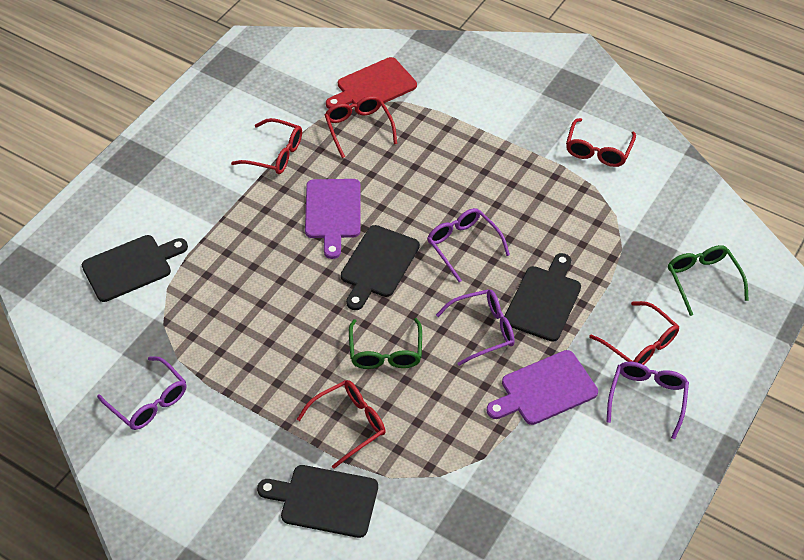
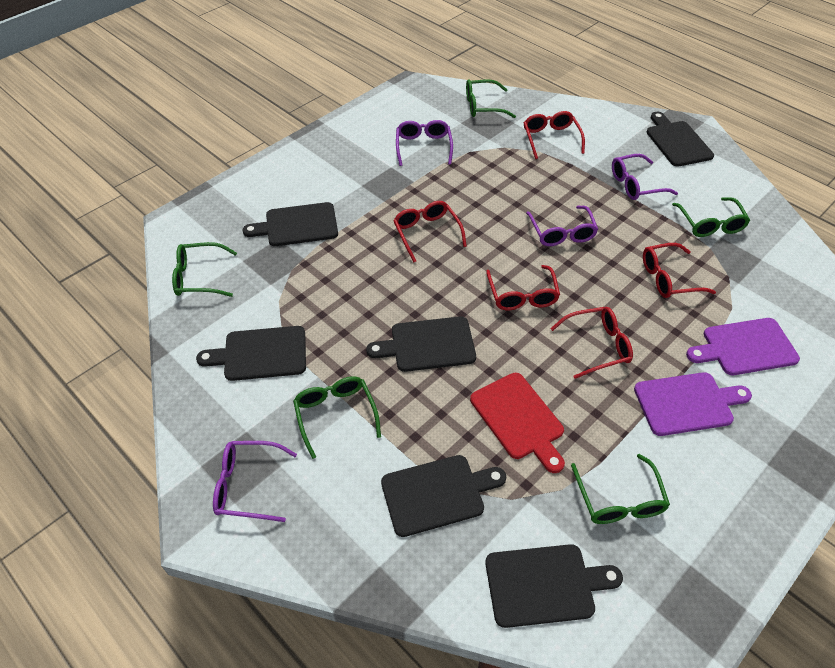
black cutting board: [82,235,188,302] [257,465,378,538] [341,225,420,310] [504,253,581,342] = 4 -> [196,326,306,381] [242,202,338,246] [366,316,476,372] [381,455,506,537] [485,544,623,628] [646,112,714,167] = 6
green glasses: [349,318,422,369] [668,245,749,316] = 2 -> [172,242,237,297] [293,376,381,459] [466,79,516,118] [571,454,670,524] [672,197,750,237] = 5

